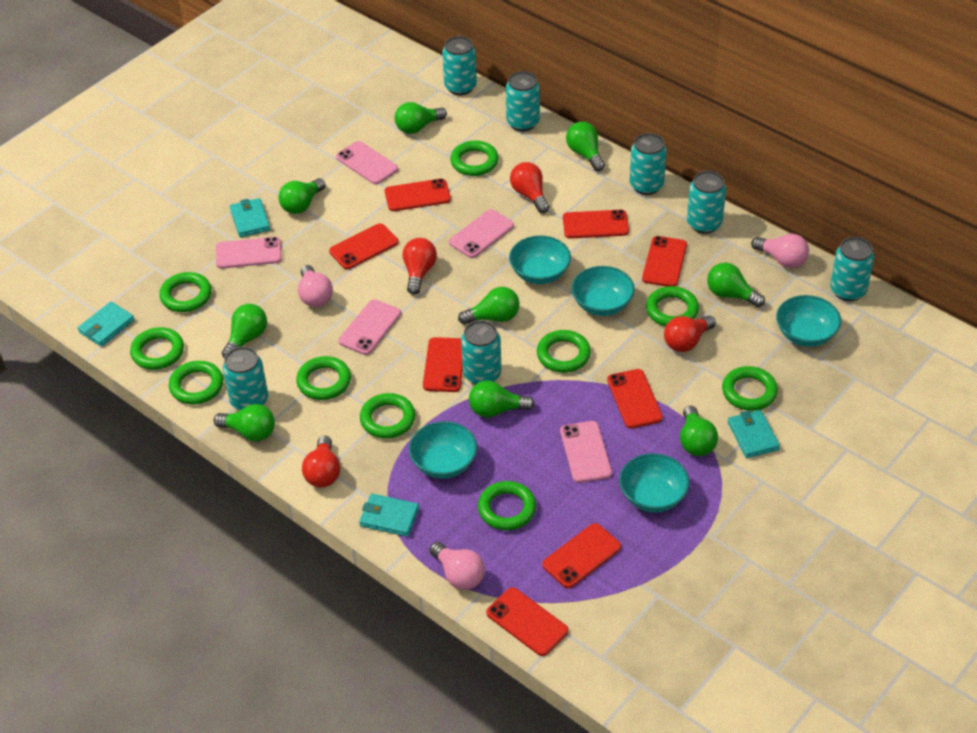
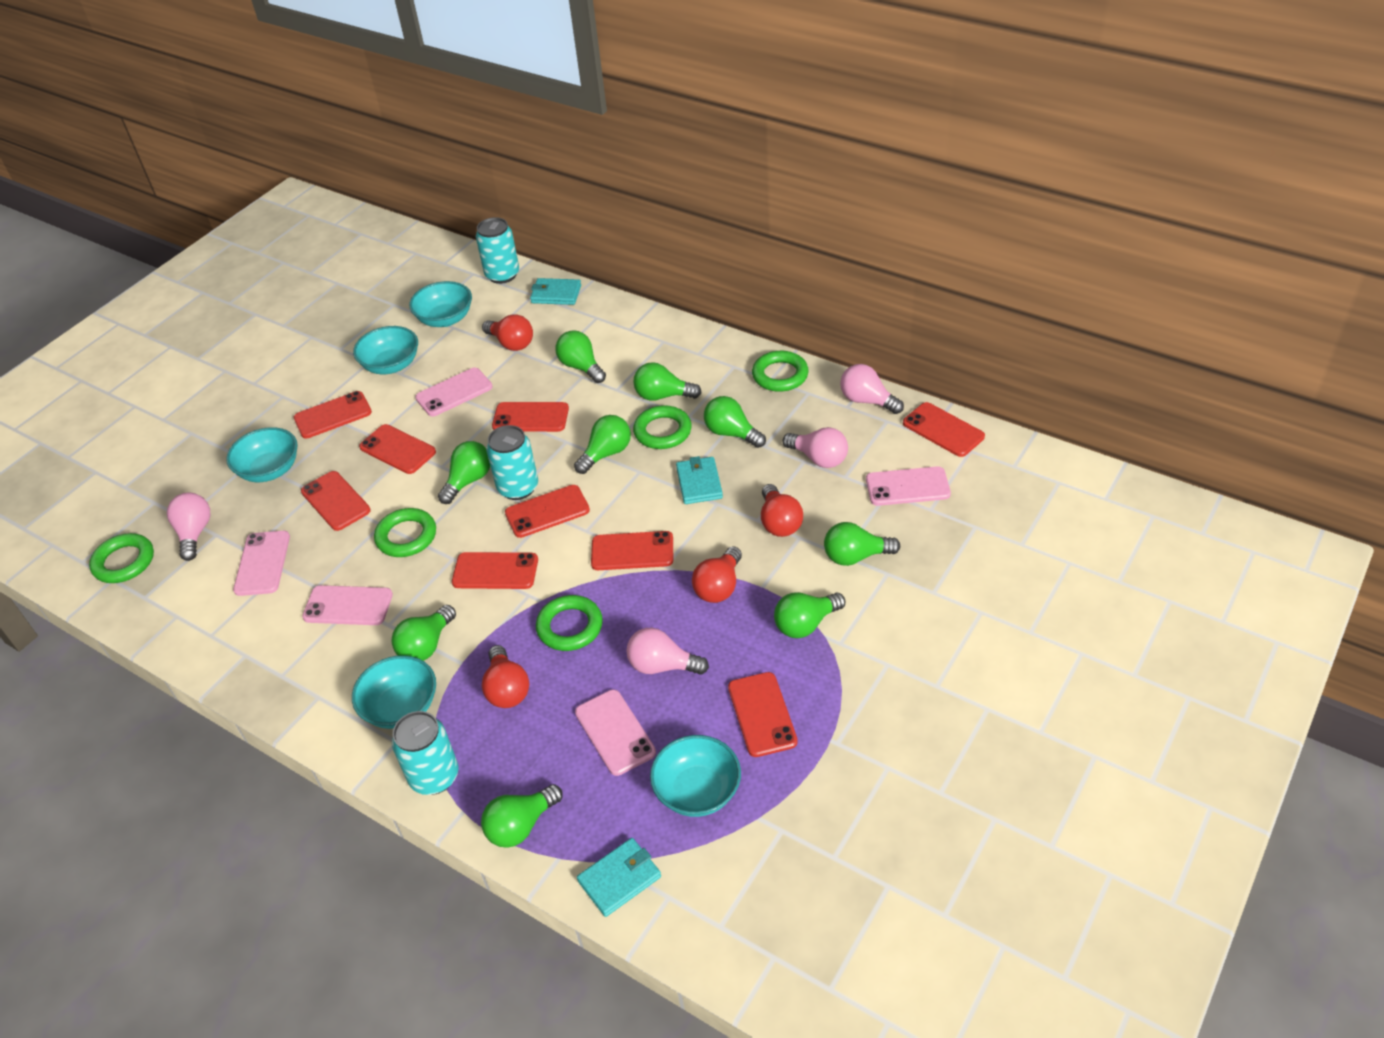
green ring: [130,327,184,370] [159,272,211,312] [169,361,223,404] [296,356,351,400] [360,393,415,439] [450,141,499,176] [478,481,536,530] [537,330,591,373] [646,286,699,326] [722,366,778,411] = 10 -> [89,533,154,583] [374,508,436,557] [536,595,603,651] [633,405,692,449] [752,351,809,392] = 5
pink light bulb: [298,265,333,307] [429,542,485,590] [751,234,809,268] = 3 -> [167,492,210,561] [626,628,709,675] [783,427,848,468] [840,364,904,414] = 4
red phone: [329,223,399,269] [385,179,451,211] [423,337,463,392] [486,587,569,656] [542,523,621,588] [563,210,629,239] [607,369,663,429] [642,236,687,287] = 8 -> [294,391,372,438] [301,471,371,531] [359,424,436,474] [452,552,538,589] [492,402,569,432] [505,485,590,538] [591,531,673,570] [728,672,798,757] [903,402,985,457] = 9
turquoise can: [223,347,268,410] [442,36,477,96] [461,320,501,385] [506,71,540,131] [629,133,667,195] [687,171,726,234] [830,237,874,301] = 7 -> [392,711,458,795] [476,217,519,284] [486,425,538,500] = 3
turquoise wallet: [78,302,134,347] [230,198,270,237] [359,493,419,537] [728,410,780,458] = 4 -> [530,278,581,305] [577,838,661,917] [676,456,723,504] = 3

